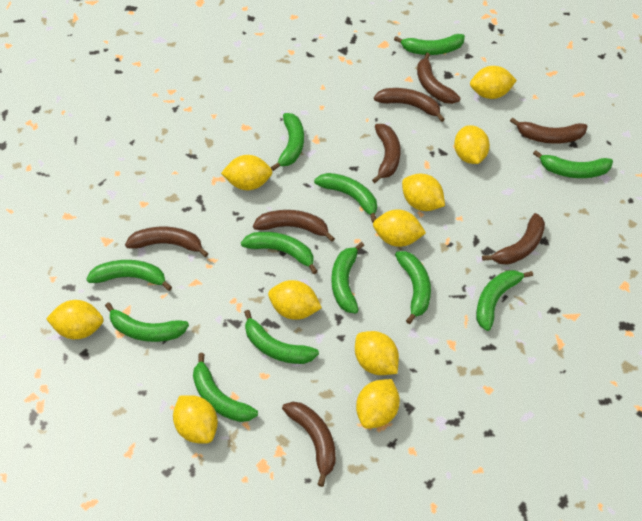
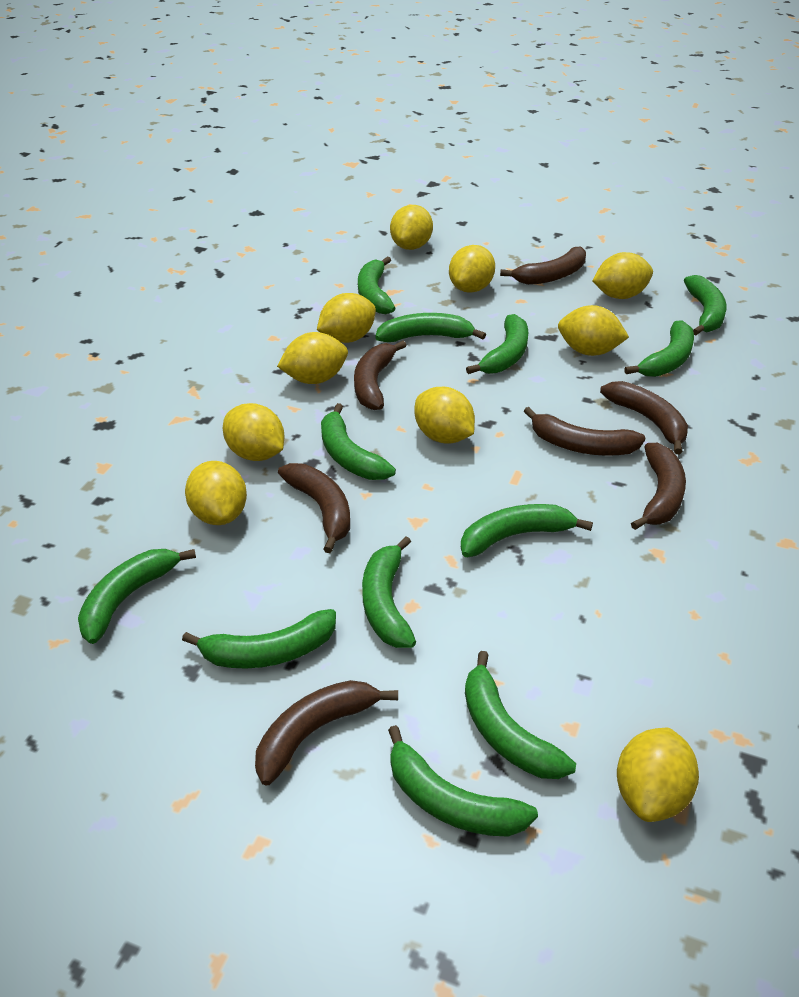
brown banana: [125,227,208,257] [253,210,335,242] [282,402,336,487] [372,124,401,183] [374,88,445,122] [417,53,461,104] [482,213,545,265] [510,118,588,144] = 8 -> [255,680,398,786] [278,463,350,553] [354,341,407,410] [500,247,586,285] [524,407,645,456] [600,381,688,455] [631,443,686,530] = 7

